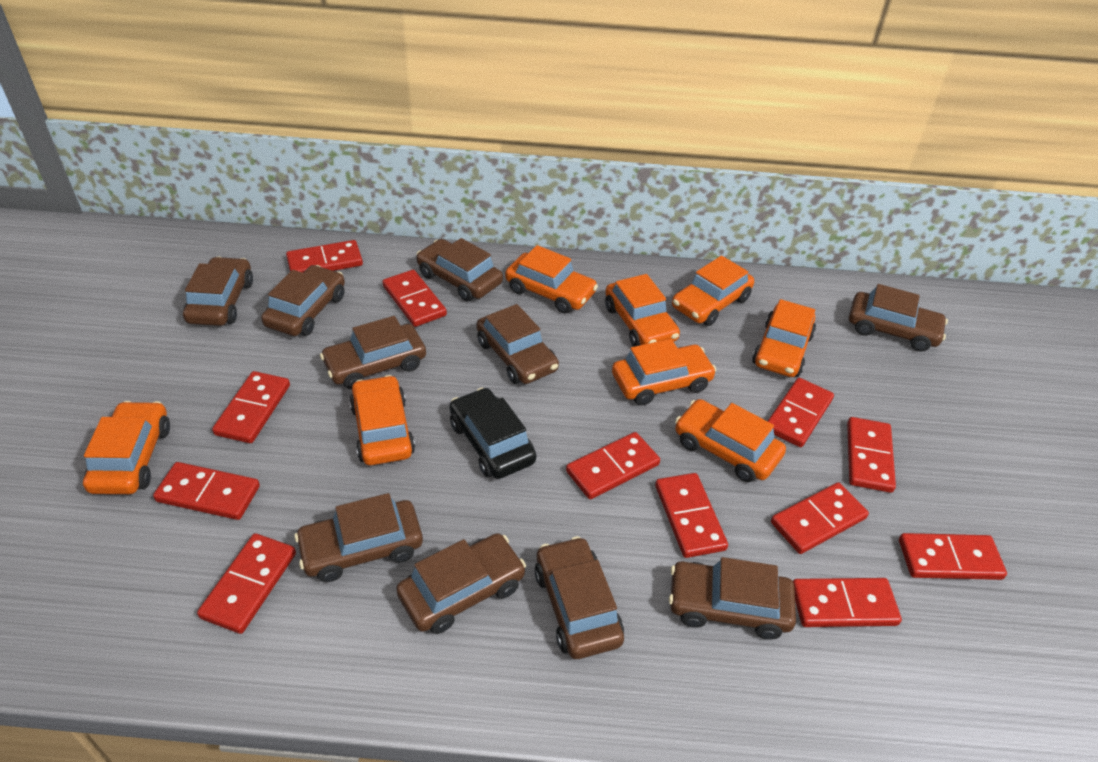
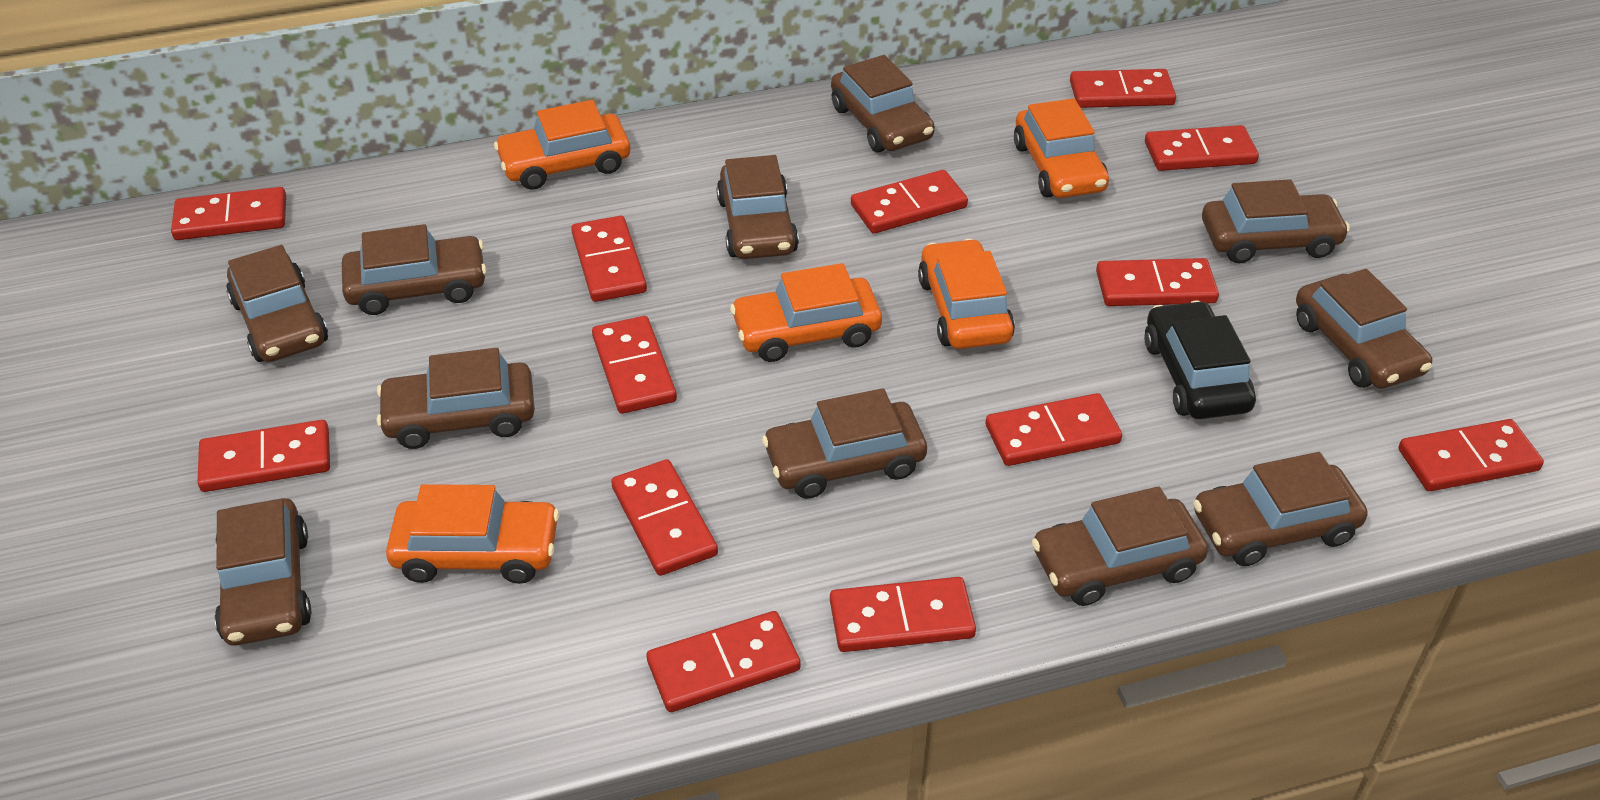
brown car: [183,257,253,326] [261,265,345,336] [294,493,423,582] [320,316,426,389] [396,533,526,634] [416,238,503,301] [476,304,559,384] [535,536,624,659] [669,557,796,640] [849,284,948,352] = 10 -> [215,498,311,646] [226,245,328,362] [342,224,487,315] [377,348,535,449] [716,155,799,259] [762,388,927,499] [831,55,935,152] [1032,486,1208,606] [1193,452,1367,566] [1202,179,1350,263] [1296,269,1432,389] = 11
orange car: [83,401,170,494] [349,375,415,465] [505,245,598,314] [605,274,680,347] [612,339,716,405] [672,256,754,326] [675,399,786,482] [752,299,816,377] = 8 -> [386,484,560,584] [494,100,630,190] [730,263,882,362] [918,239,1015,349] [1014,98,1109,198] = 5
red domino: [153,462,260,520] [197,533,296,634] [212,371,290,443] [286,240,363,273] [382,270,447,327] [566,432,660,499] [655,473,728,558] [768,378,834,447] [771,482,869,554] [793,578,902,627] [847,417,896,493] [899,533,1007,580] = 12 -> [171,187,286,240] [197,420,330,492] [571,216,647,302] [592,316,677,414] [611,459,718,576] [647,611,801,712] [830,577,976,652] [851,170,968,234] [986,393,1122,466] [1070,69,1176,108] [1096,258,1219,306] [1145,125,1259,171] [1398,419,1544,491] = 13

